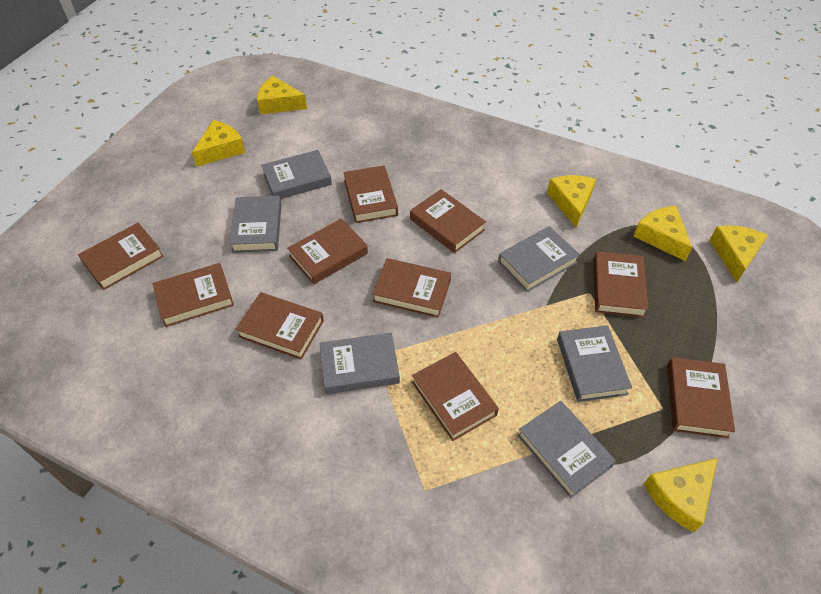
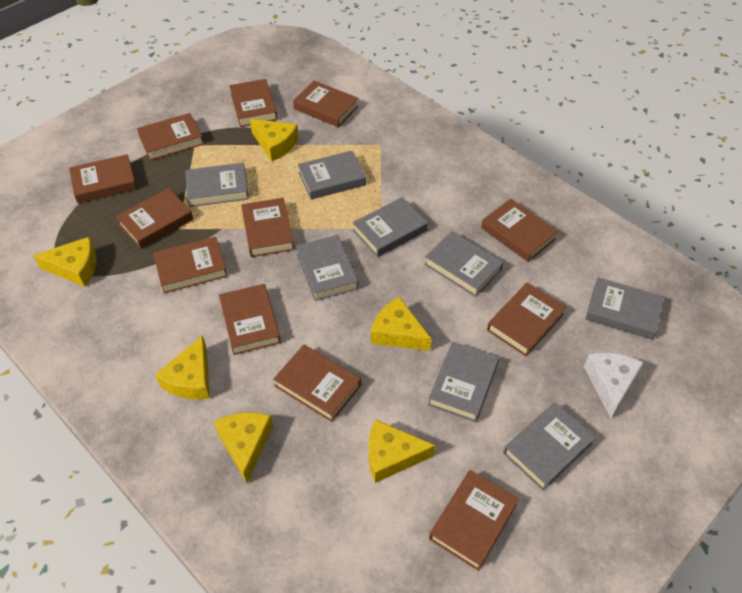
brown book: [78,223,164,290] [153,263,234,327] [236,292,324,360] [287,218,368,285] [343,165,398,223] [372,258,451,318] [410,189,486,253] [412,352,499,441] [593,251,648,317] [667,357,735,438] = 10 -> [69,154,137,203] [116,188,193,249] [137,113,204,161] [153,237,228,293] [219,284,281,355] [229,79,278,127] [241,198,294,257] [273,345,361,422] [293,80,359,127] [429,470,519,571] [481,199,558,262] [487,282,566,356] = 12
grey book: [230,196,282,253] [261,150,332,199] [320,333,400,394] [498,226,580,292] [517,401,616,498] [557,325,632,402] = 6 -> [185,163,249,207] [296,235,358,301] [298,151,366,200] [353,197,428,257] [424,231,503,297] [428,342,499,422] [503,402,596,491] [585,277,664,340] = 8
white cheese: none = 0 -> [584,353,644,418] = 1

